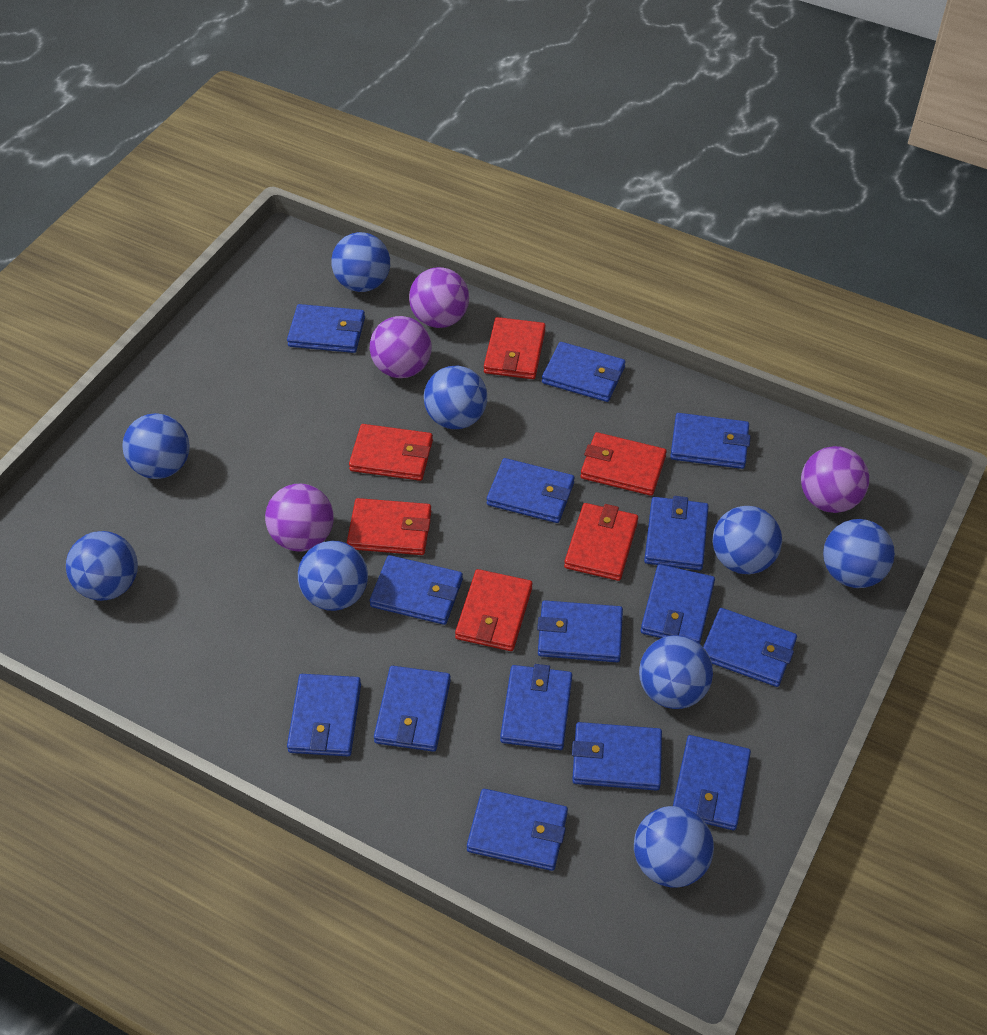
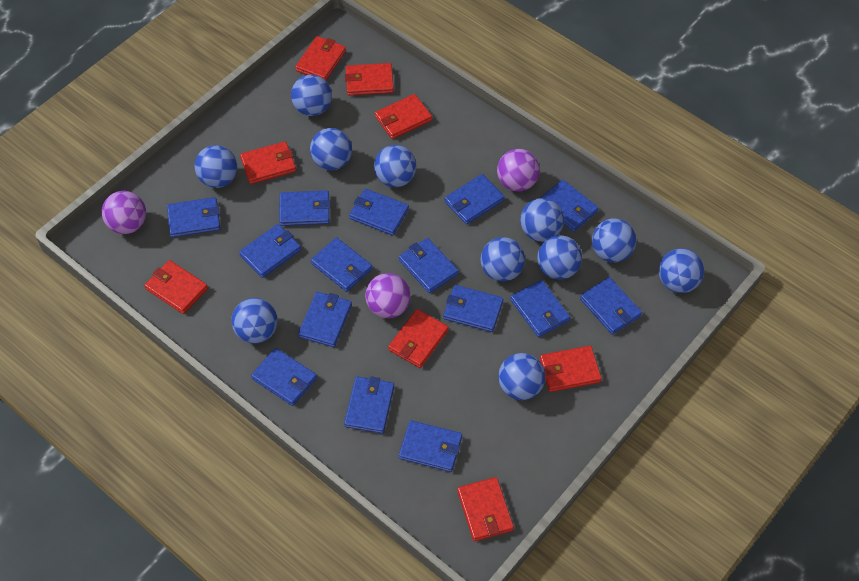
blue ball: [66,531,138,601] [122,413,190,479] [298,541,368,611] [331,232,390,292] [424,366,487,429] [634,806,714,888] [639,635,713,709] [712,506,782,574] [823,519,895,588] = 9 -> [195,145,238,188] [231,298,278,344] [291,75,332,116] [310,128,352,170] [374,145,416,187] [480,237,525,282] [498,353,545,400] [520,198,564,242] [537,235,582,280] [592,218,637,262] [659,248,704,293] = 11
purple ball: [265,484,334,551] [370,316,431,378] [409,267,469,328] [801,446,869,513] = 4 -> [102,191,146,234] [365,273,411,318] [497,149,540,191] = 3
red wallet: [347,498,431,555] [349,424,433,481] [455,569,532,651] [484,317,546,379] [564,503,638,581] [581,432,667,496] = 6 -> [144,260,208,314] [240,141,296,184] [295,36,346,81] [345,63,394,96] [375,94,432,139] [388,309,449,368] [457,477,514,541] [540,346,602,392] = 8

